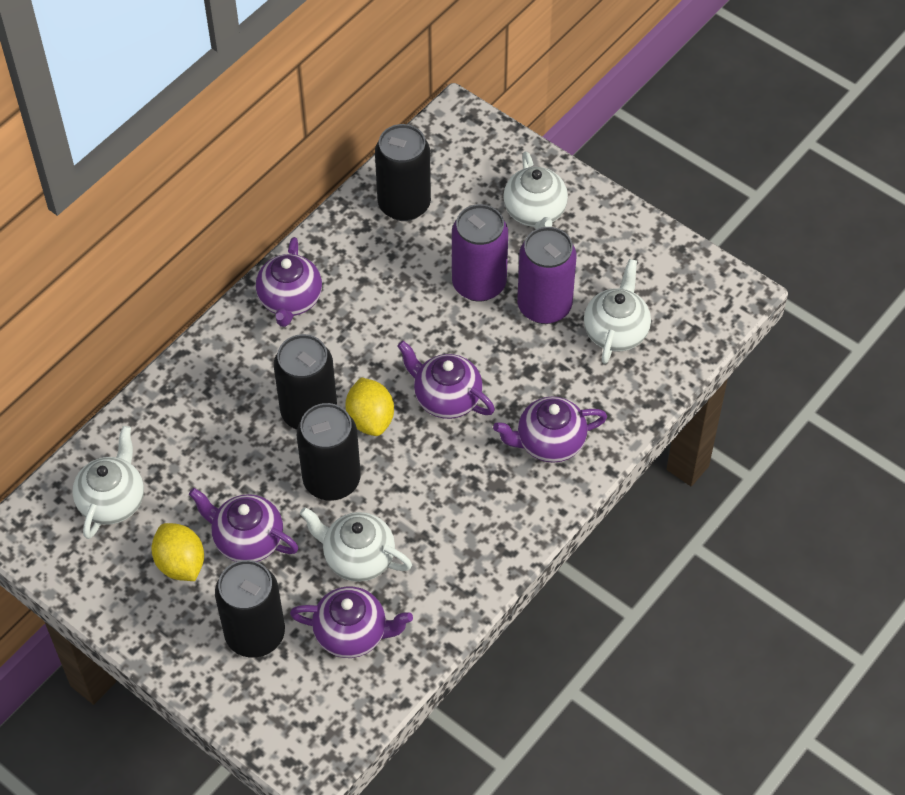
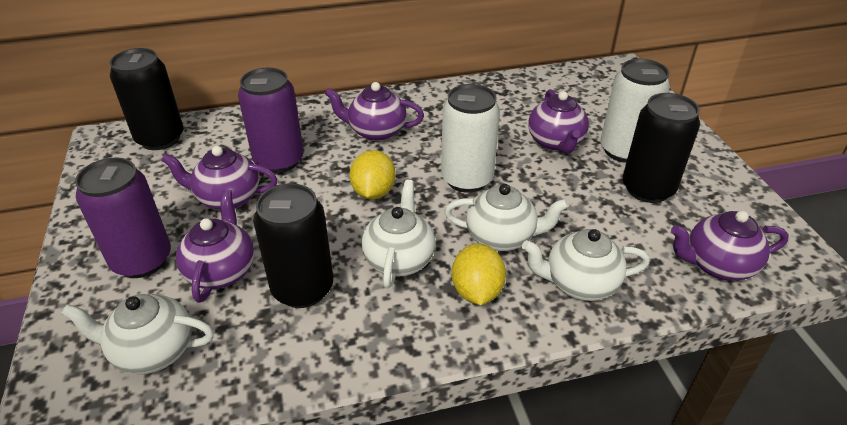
black can: [215,560,285,658] [274,334,337,430] [297,403,361,500] [375,124,431,221] = 4 -> [110,48,184,150] [253,183,333,308] [623,93,700,203] = 3
white can: none = 0 -> [441,84,500,193] [600,59,670,163] = 2

